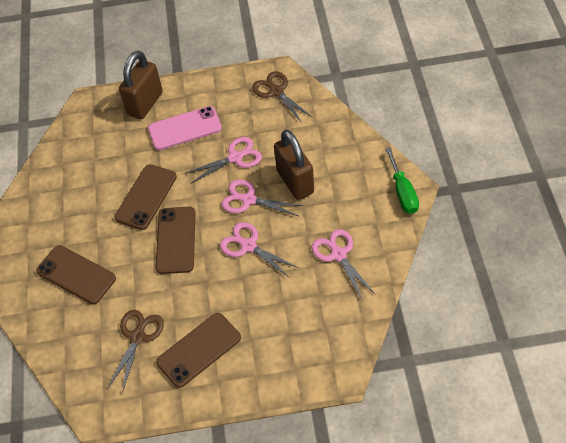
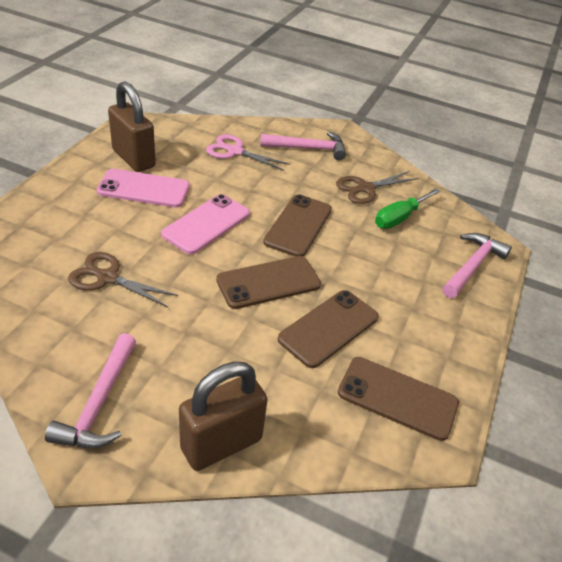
pink hammer: none = 0 -> [45,333,136,448] [260,132,346,160] [442,233,512,298] = 3
pink phone: [148,106,222,150] = 1 -> [96,169,190,207] [161,194,250,254] = 2
pink scissors: [184,137,262,184] [220,222,299,278] [222,180,304,216] [312,229,376,301] = 4 -> [206,134,291,171] = 1

